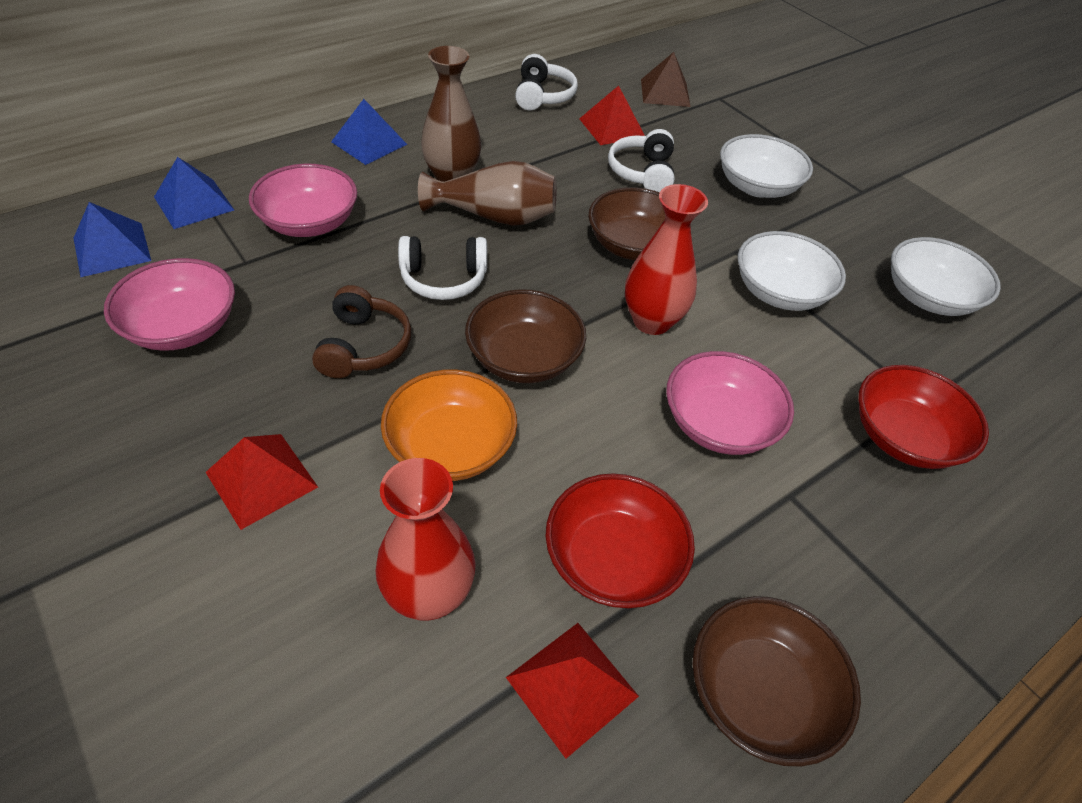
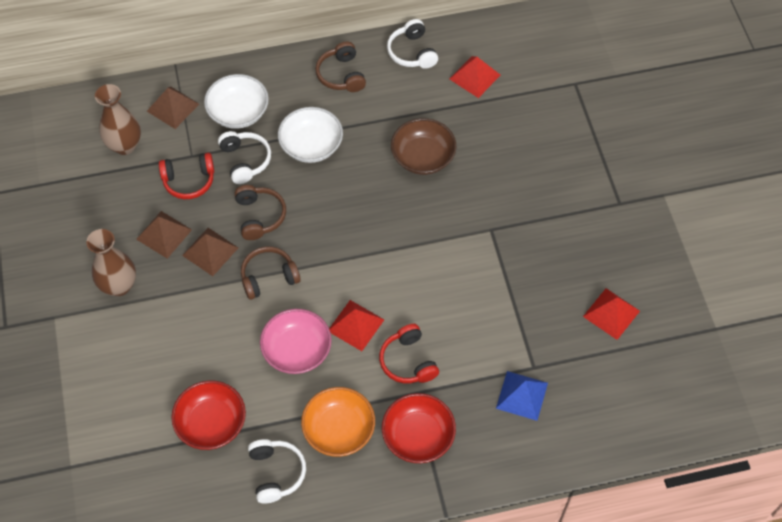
blue pyramid: [74,202,151,277] [154,157,234,229] [331,99,408,165] = 3 -> [496,371,548,421] = 1
brown bowl: [465,289,586,383] [588,187,691,260] [692,596,861,767] = 3 -> [391,118,456,175] = 1
brown headphones: [312,285,411,378] = 1 -> [234,185,286,240] [241,247,301,300] [316,41,366,92] = 3
brown pyramid: [641,52,691,107] = 1 -> [136,211,192,259] [147,87,199,129] [182,228,238,276] = 3
pink bowl: [104,258,235,351] [249,164,357,237] [666,351,794,455] = 3 -> [260,309,332,374] = 1
red headphones: none = 0 -> [159,153,214,199] [379,324,439,383] = 2
red vase: [375,458,476,621] [625,184,708,335] = 2 -> none = 0
white bowl: [720,134,813,198] [738,231,846,311] [891,237,1001,316] = 3 -> [204,74,269,129] [278,107,343,163] = 2

